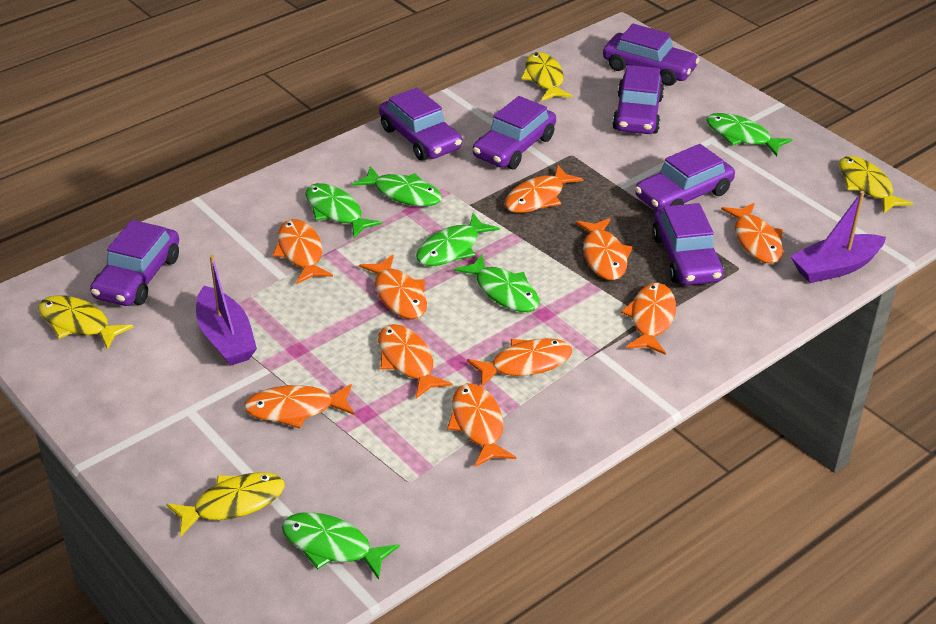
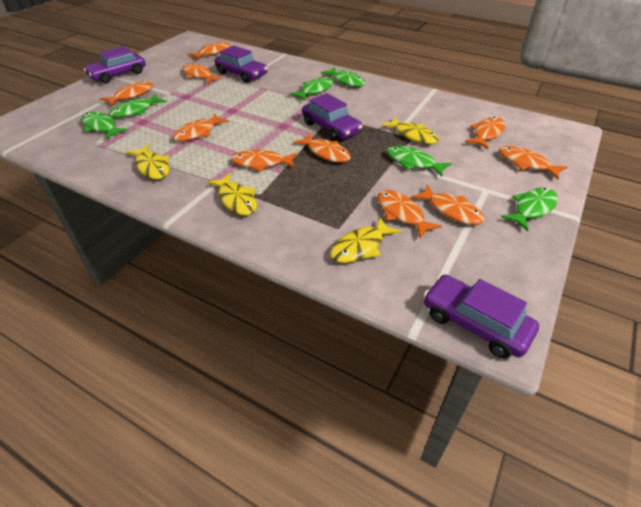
purple boat: [196,255,257,366] [790,191,886,283] = 2 -> none = 0
purple car: [90,220,179,306] [379,87,462,160] [473,96,556,169] [603,24,700,86] [612,65,664,134] [635,144,735,211] [652,203,724,285] = 7 -> [83,46,145,84] [214,45,267,83] [302,93,363,141] [424,275,539,358] = 4

